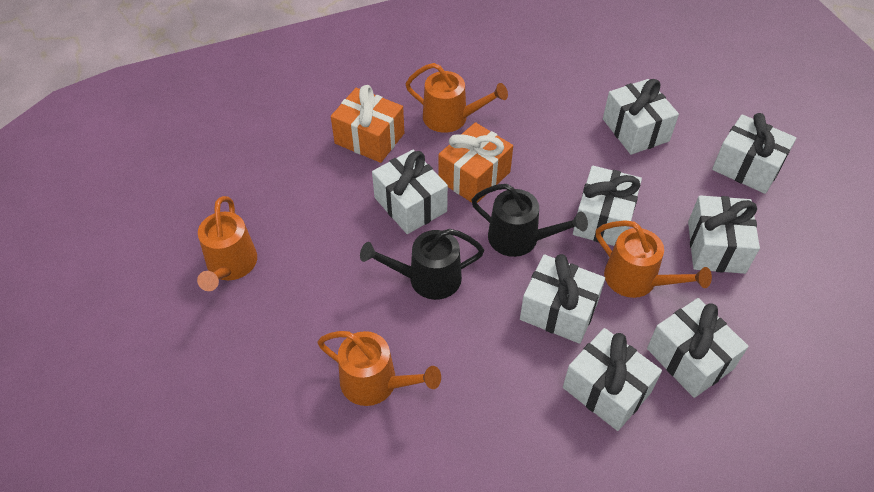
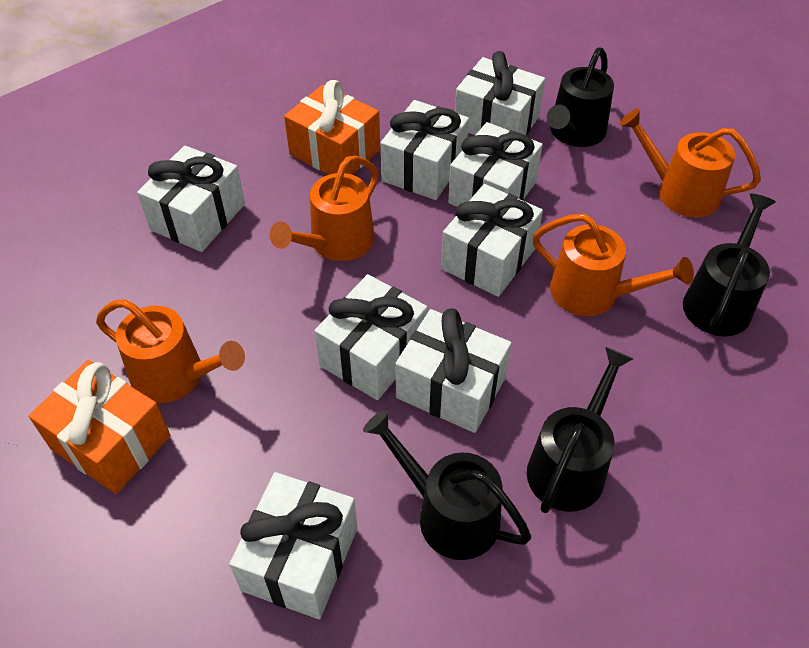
black watering can: [360,229,484,300] [472,184,588,257] = 2 -> [363,410,531,560] [527,347,633,513] [547,48,614,147] [683,194,776,336] = 4

